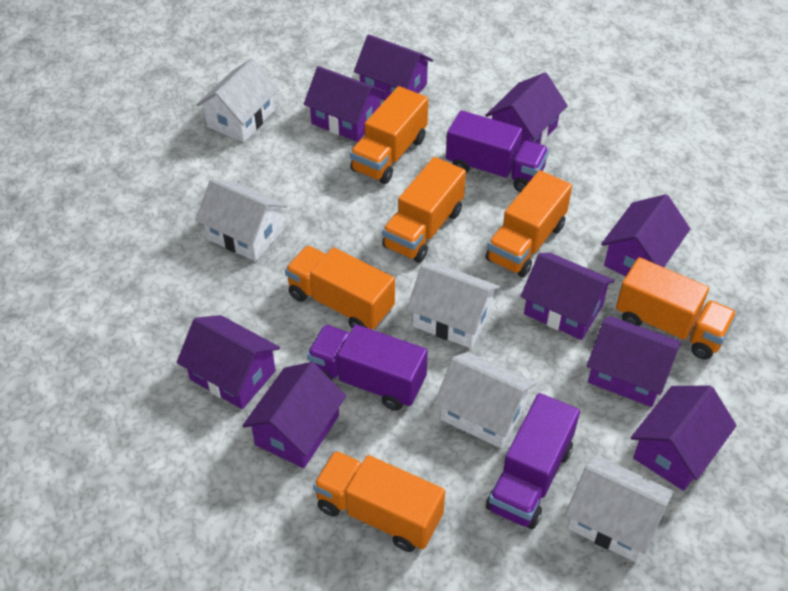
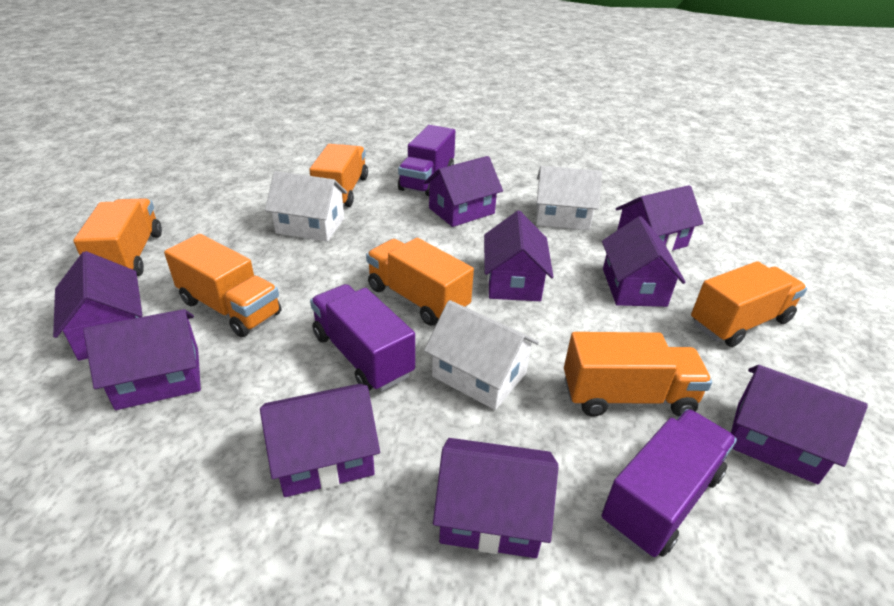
white house: [195,179,288,261] [197,58,279,142] [407,263,500,348] [434,352,536,448] [565,455,674,562] = 5 -> [265,171,347,242] [424,300,539,410] [536,166,602,230] = 3

